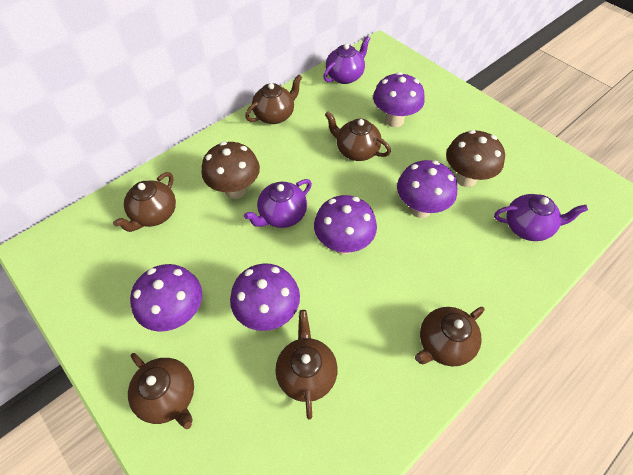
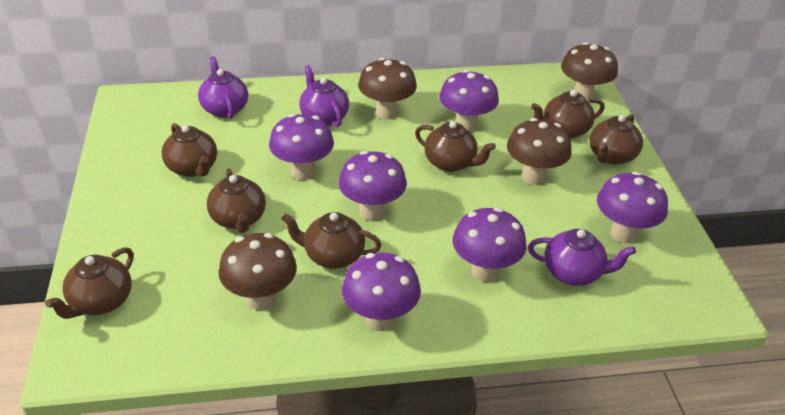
brown mushroom: [202,142,260,199] [446,130,505,187] = 2 -> [219,233,297,310] [358,58,417,119] [507,118,572,185] [561,42,618,102] = 4
brown teapot: [113,172,176,232] [128,353,194,429] [245,74,302,124] [275,310,337,420] [325,111,391,161] [415,307,485,366] = 6 -> [45,247,134,319] [162,123,217,177] [207,168,266,233] [281,212,381,269] [415,121,496,172] [531,90,605,139] [589,114,643,165] = 7
purple mushroom: [130,264,202,332] [230,264,300,331] [314,195,377,255] [373,72,425,127] [397,160,457,218] = 5 -> [269,114,334,180] [339,151,407,221] [342,252,421,331] [439,70,499,133] [453,208,527,282] [597,171,668,243] = 6

